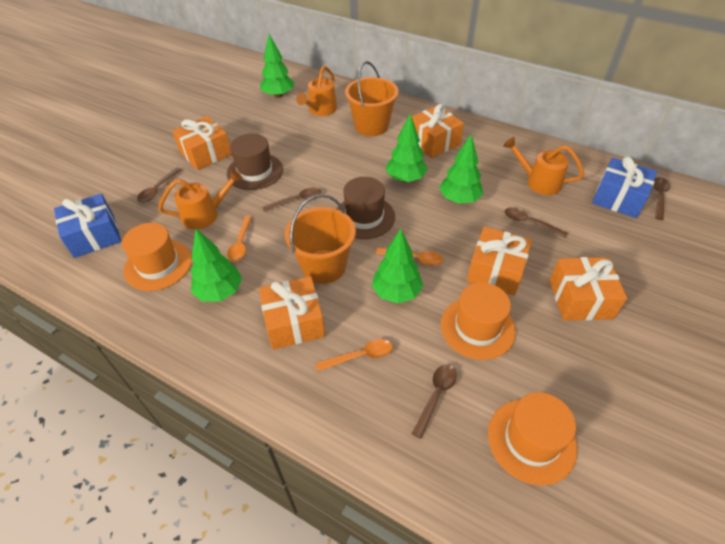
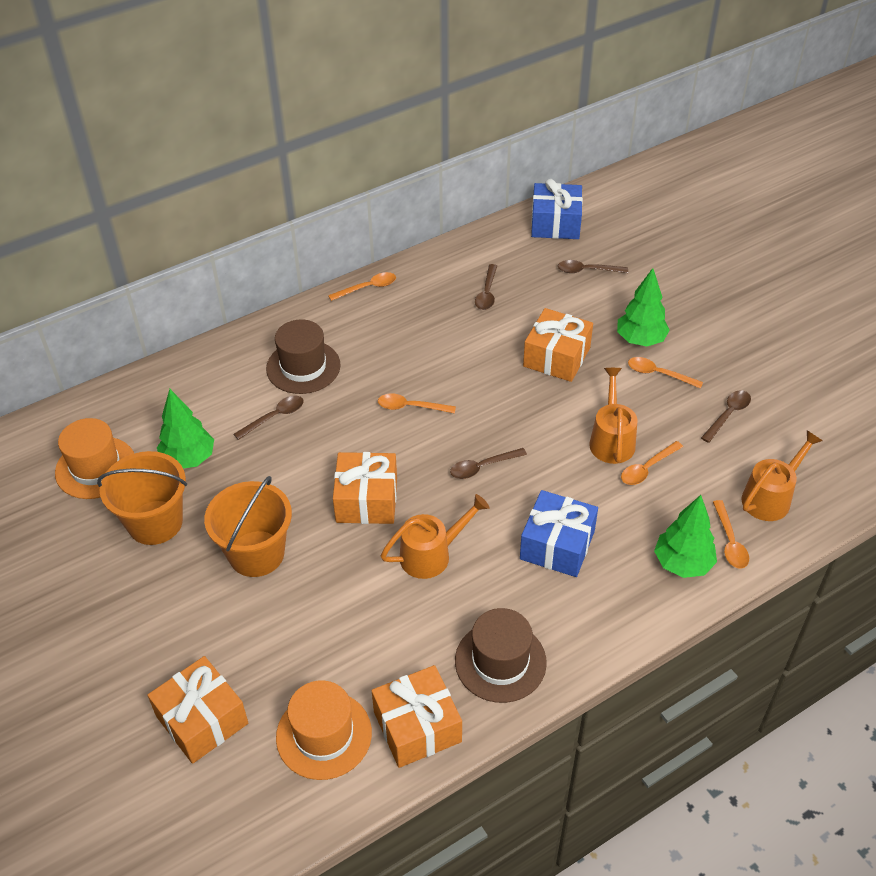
green tree: [190,229,242,302] [260,34,294,98] [372,229,423,303] [386,114,428,182] [439,134,483,204] = 5 -> [157,389,214,468] [617,268,670,347] [654,495,717,578] = 3
orange gift: [172,116,232,170] [259,276,325,350] [411,104,464,158] [467,227,532,296] [549,257,627,321] = 5 -> [147,656,248,764] [333,452,397,524] [372,665,462,768] [523,308,593,382] = 4
orange hat: [122,223,192,291] [441,283,516,360] [488,392,577,485] = 3 -> [55,418,134,499] [276,680,372,780] = 2
orange spoon: [227,216,252,262] [315,339,393,371] [376,248,443,266] = 3 -> [328,272,396,301] [378,394,456,414] [621,441,683,485] [628,357,703,389] [713,500,749,569] = 5

